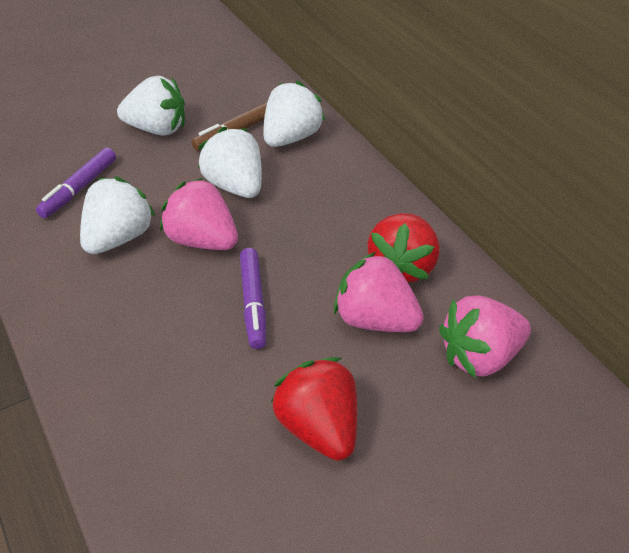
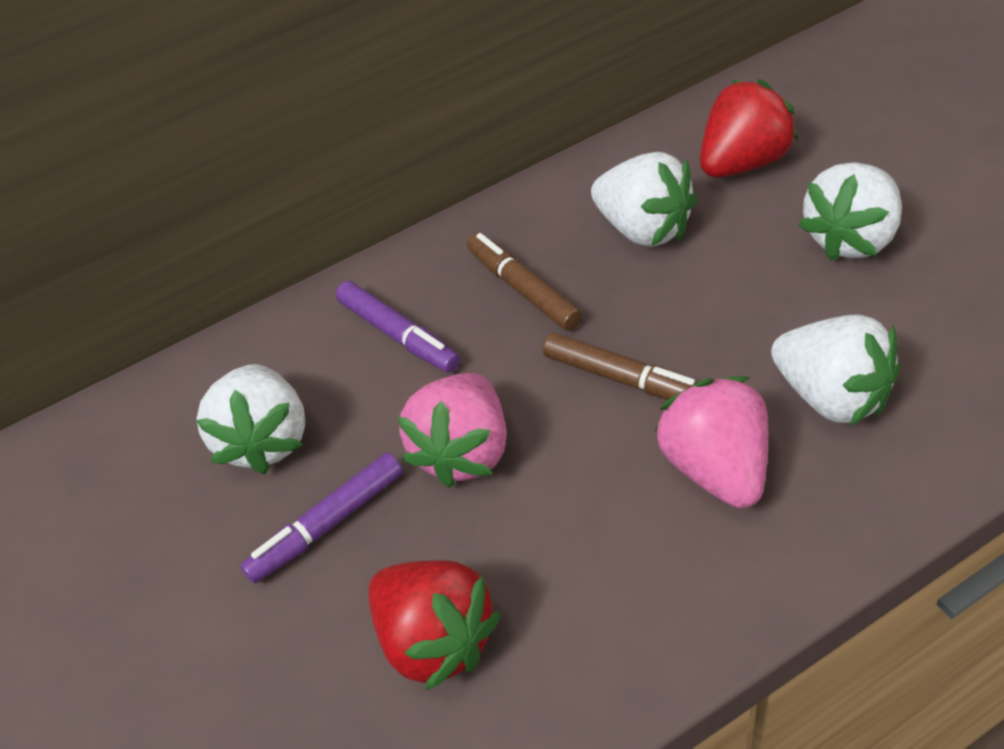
brown marker: [191,101,268,151] = 1 -> [467,233,582,331] [543,332,697,400] = 2
pink strawberry: [160,178,238,250] [334,252,424,332] [439,295,531,378] = 3 -> [398,373,507,488] [655,376,768,508] = 2

